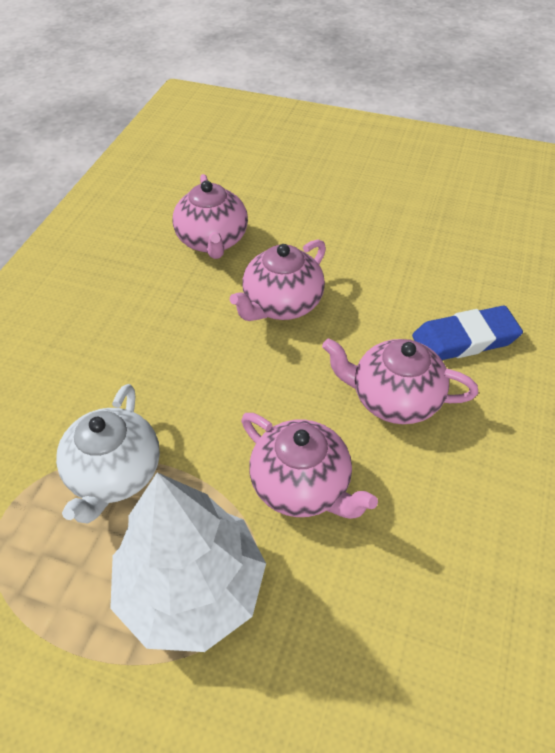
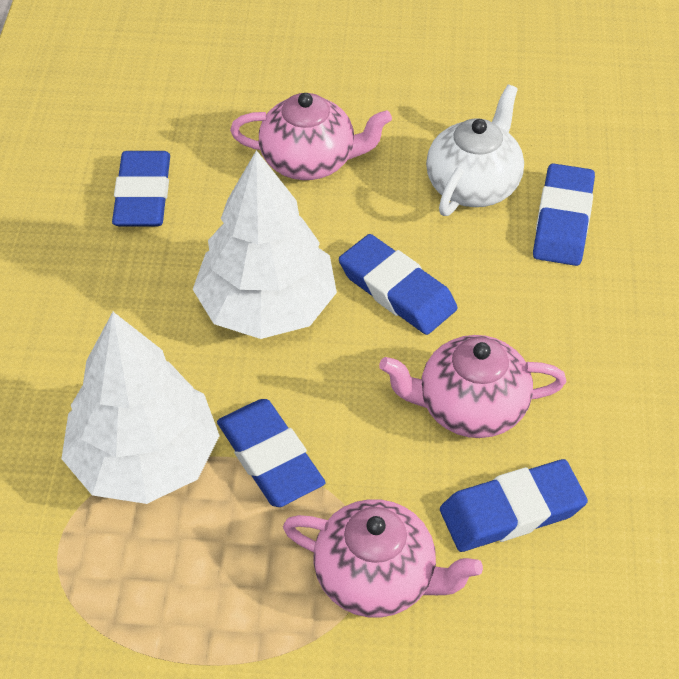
blue eraser: [412,306,523,360] = 1 -> [112,151,170,226] [217,399,326,507] [339,234,458,335] [440,459,588,552] [533,163,595,266] = 5
pink teapot: [172,174,248,259] [230,239,326,321] [241,413,378,519] [322,338,478,424] = 4 -> [230,93,392,180] [283,499,483,618] [379,335,567,438] = 3
white tree: [110,472,266,652] = 1 -> [61,312,220,504] [193,150,337,339] = 2

